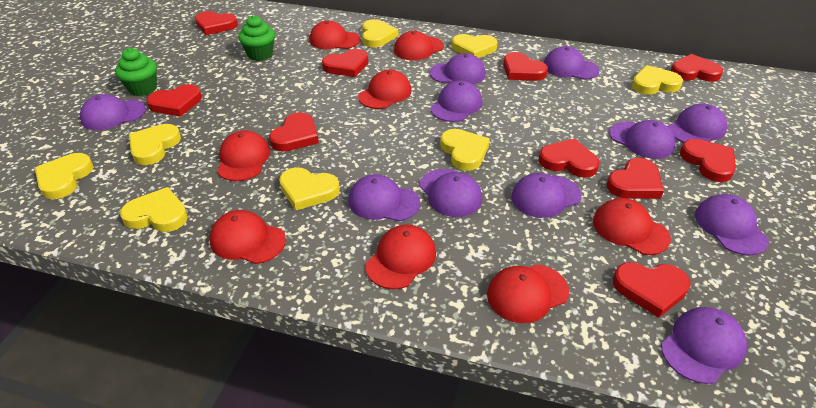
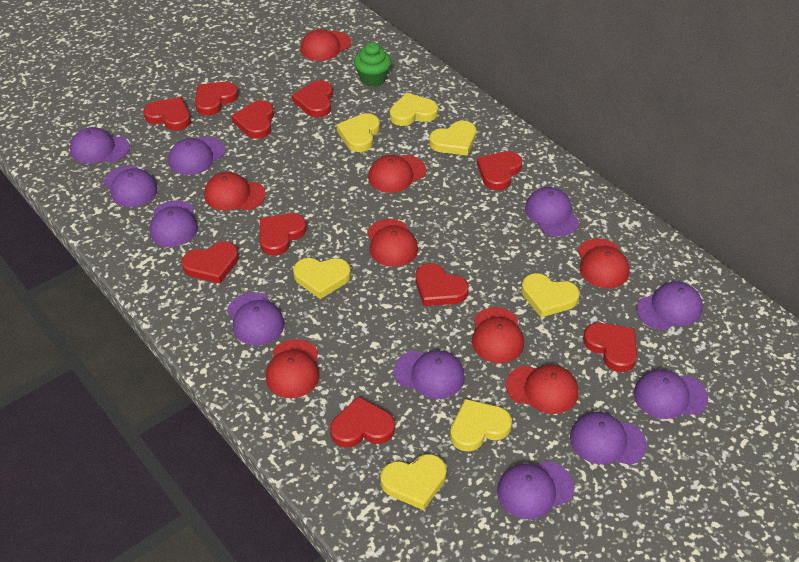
green cupcake: [115,48,157,96] [238,15,275,61] = 2 -> [354,42,391,87] = 1
yellow heart: [35,153,93,199] [120,187,188,232] [129,124,181,165] [279,167,340,210] [362,19,398,47] [440,129,490,171] [452,34,498,58] [632,65,683,95] = 8 -> [293,258,351,299] [336,113,380,152] [380,454,447,510] [390,93,438,126] [429,121,476,156] [450,399,512,451] [521,273,580,317] = 7

